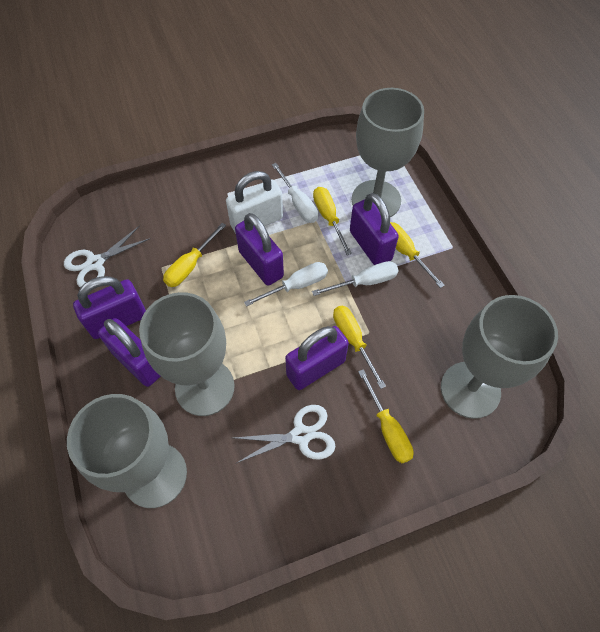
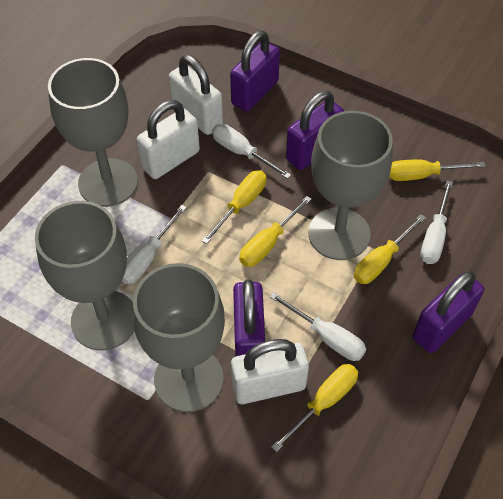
purple padlock: [73,276,146,339] [98,318,161,387] [235,213,284,286] [285,326,349,390] [350,193,399,265] = 5 -> [230,31,280,112] [233,279,265,357] [286,91,344,170] [413,271,484,353] = 4
white padlock: [226,171,283,234] = 1 -> [137,100,200,179] [169,55,223,135] [231,339,309,404] = 3
white scissors: [64,226,151,288] [234,405,335,463] = 2 -> none = 0
white screwdriver: [244,262,328,307] [272,163,318,223] [312,261,399,296] = 3 -> [122,205,187,284] [212,124,291,179] [269,292,366,361] [420,181,453,264] = 4

